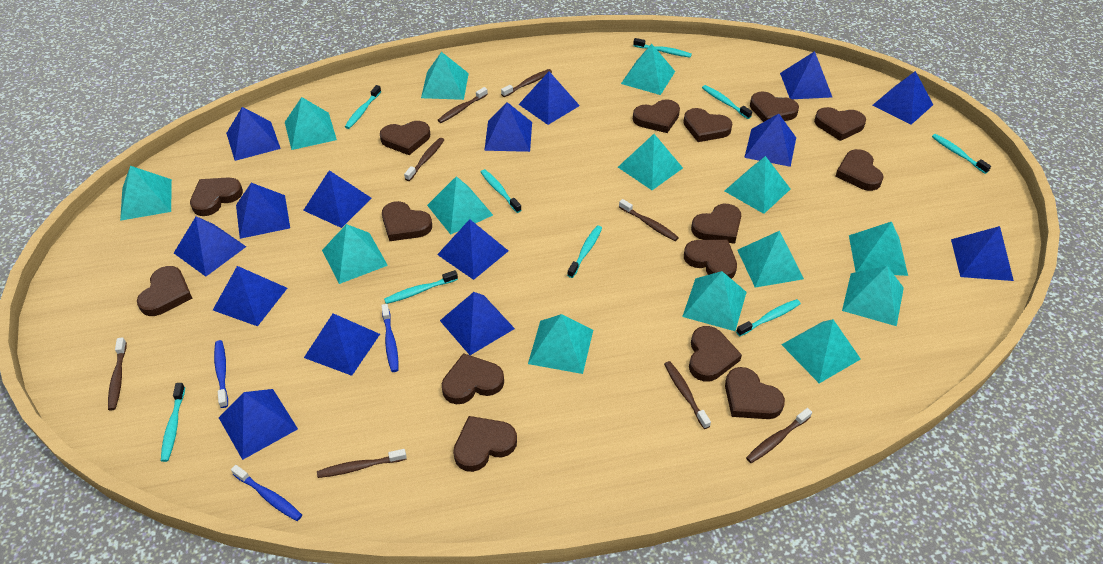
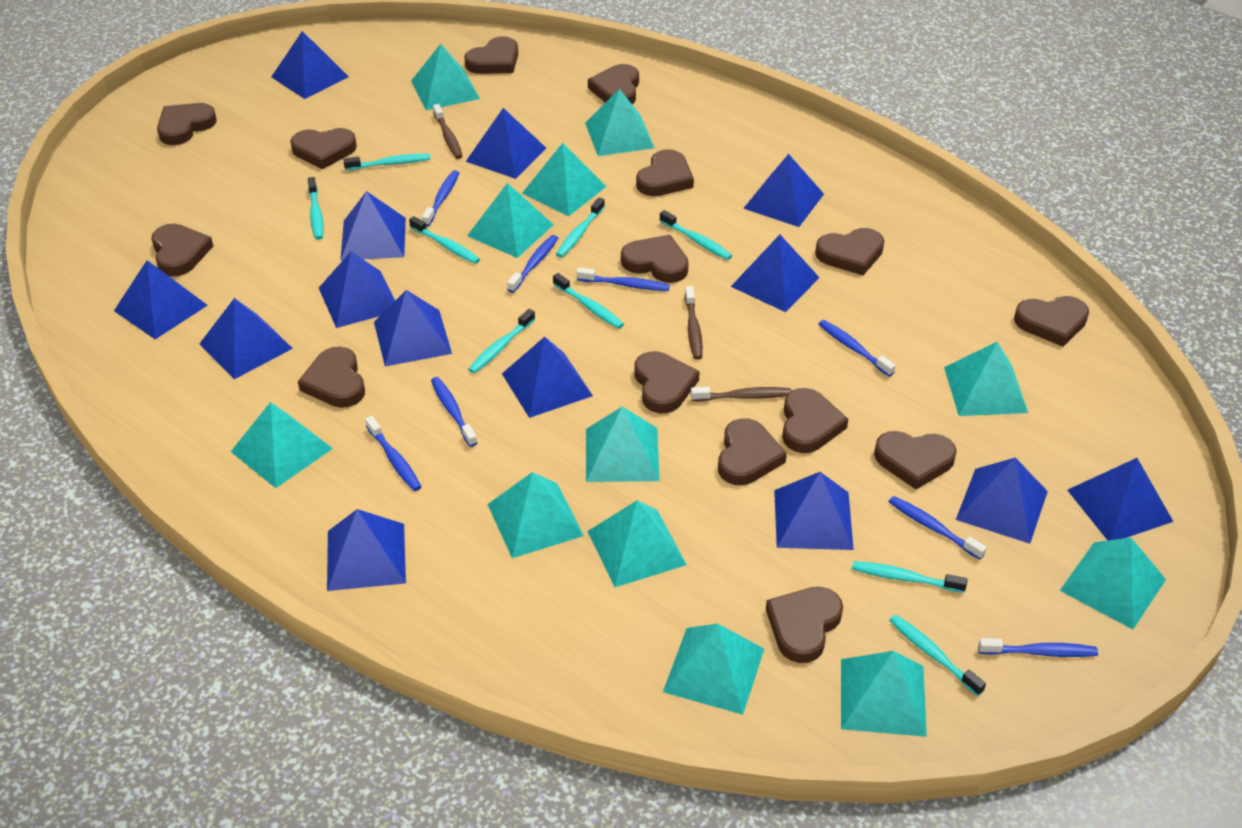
blue pyramid: [174,216,246,277] [213,266,287,326] [219,389,298,460] [226,107,281,161] [236,183,290,239] [303,170,371,228] [304,313,380,376] [437,219,508,280] [440,292,515,355] [484,102,532,152] [519,71,580,125] [744,114,796,167] [780,51,832,99] [873,71,933,125] [951,226,1014,281] = 15 -> [114,260,208,339] [199,298,293,379] [271,31,349,99] [319,251,395,328] [327,509,406,591] [341,191,406,260] [374,290,452,366] [466,108,546,179] [502,337,593,418] [731,235,820,312] [743,154,824,227] [774,472,854,550] [956,458,1048,544] [1067,458,1173,540] = 14
blue toothbrush: [214,340,228,408] [231,465,302,521] [381,304,398,372] = 3 -> [365,416,421,491] [422,170,459,226] [431,377,477,447] [507,235,558,293] [577,267,670,291] [818,320,896,377] [889,496,987,560] [978,638,1098,657] = 8
brown toothbrush: [108,337,127,410] [317,449,407,478] [404,138,444,181] [438,87,488,123] [501,69,552,97] [619,199,679,241] [664,361,711,429] [746,408,812,463] = 8 -> [433,104,463,159] [685,286,703,360] [691,387,792,401] = 3
turquoise pyramid: [120,166,172,221] [285,97,337,150] [322,224,388,284] [421,52,469,100] [427,176,493,235] [528,314,593,374] [618,134,683,190] [621,44,675,95] [682,271,747,331] [725,156,790,214] [737,231,804,288] [781,319,861,383] [842,266,904,326] [849,222,908,276] = 14 -> [231,402,333,488] [411,44,480,110] [467,183,554,258] [487,472,584,558] [522,143,606,216] [585,89,655,156] [586,407,659,482] [587,500,687,587] [663,624,764,715] [841,651,927,737] [944,342,1028,416] [1060,537,1166,629] = 12

